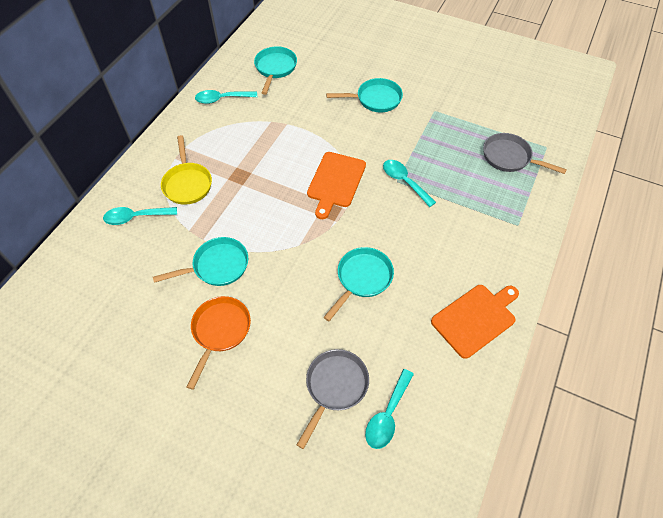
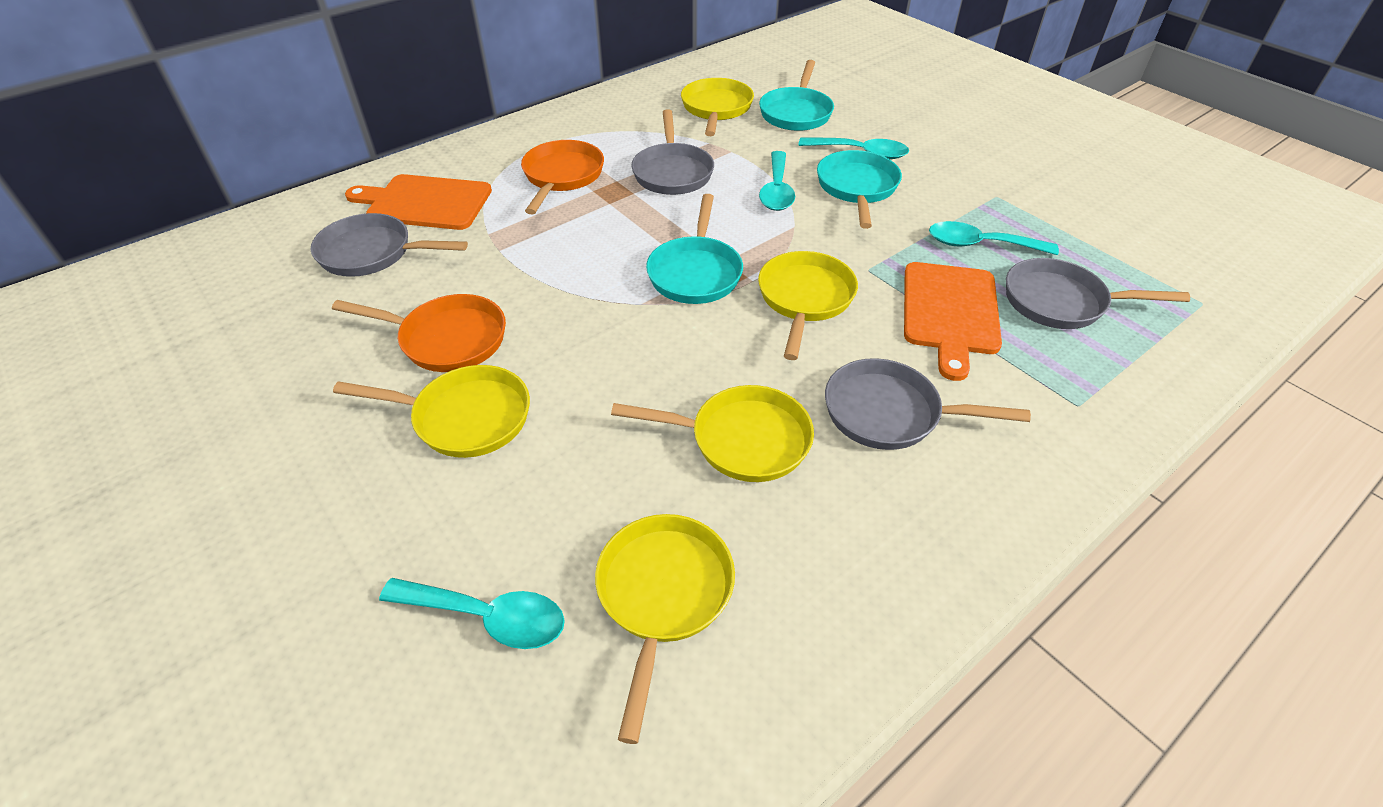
grey pan: [297,349,369,449] [483,133,567,174] = 2 -> [311,213,468,277] [631,109,714,195] [825,358,1031,450] [1006,258,1190,329] = 4
orange pan: [187,296,251,390] = 1 -> [332,294,506,372] [521,140,604,214] = 2
turquoise pan: [153,237,248,286] [254,46,297,95] [323,247,394,321] [326,78,403,112] = 4 -> [646,194,743,304] [759,60,834,131] [817,150,902,229] = 3
yellow pan: [161,135,212,205] = 1 -> [333,365,530,458] [595,514,735,744] [611,385,814,482] [681,78,754,136] [758,251,858,360] = 5

